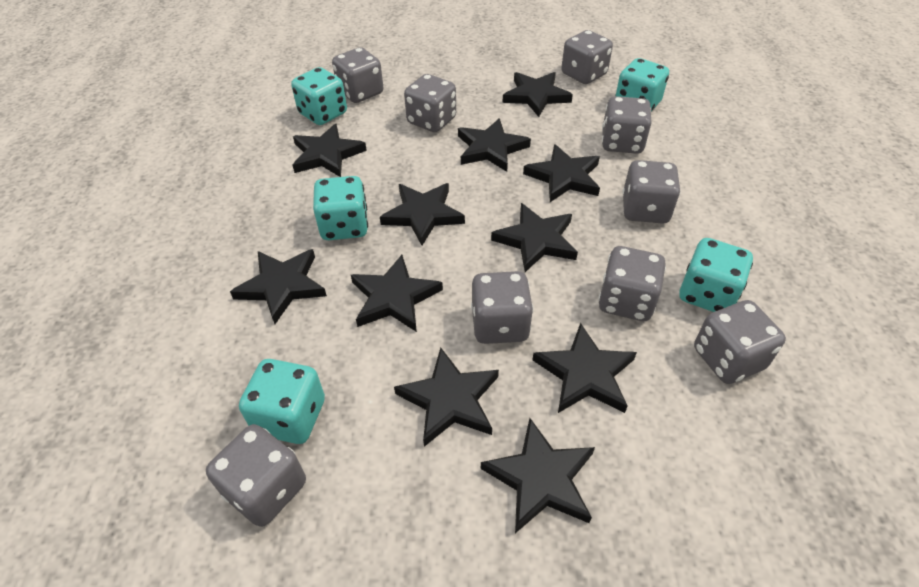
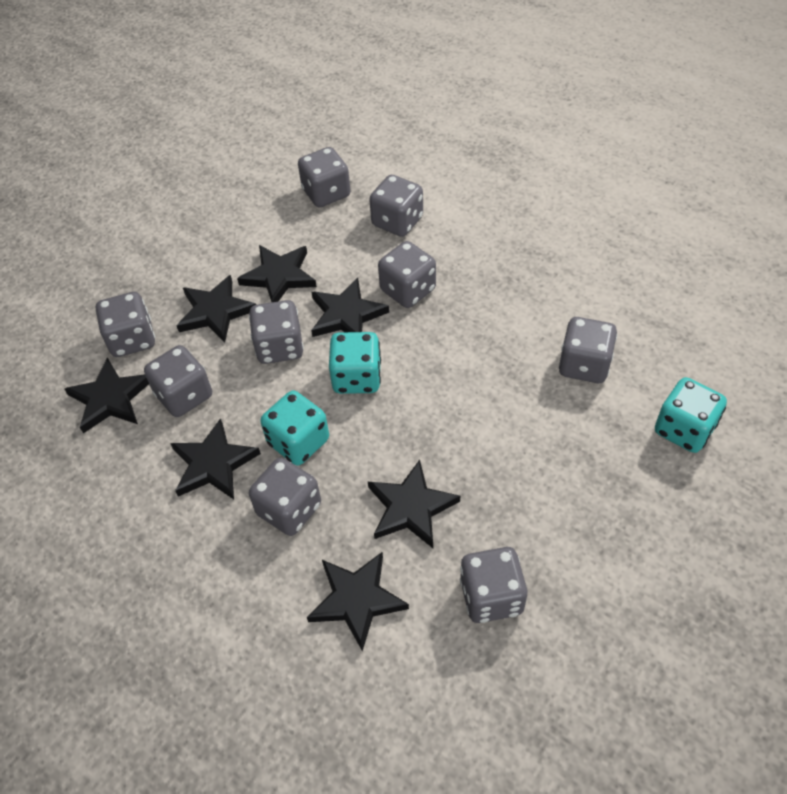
black star: [230,249,327,324] [292,124,367,177] [351,255,443,332] [380,183,465,245] [394,347,499,447] [458,118,531,172] [481,418,595,533] [491,203,578,272] [502,72,573,117] [523,144,600,202] [533,323,637,413] = 11 -> [65,358,149,434] [170,418,261,499] [177,275,256,343] [237,245,317,302] [307,552,409,651] [311,278,389,337] [368,460,460,548] = 7
turquoise dice: [239,359,325,444] [291,67,347,125] [313,176,368,240] [615,58,669,111] [679,238,753,312] = 5 -> [260,391,329,466] [329,332,381,394] [655,377,727,453] = 3

